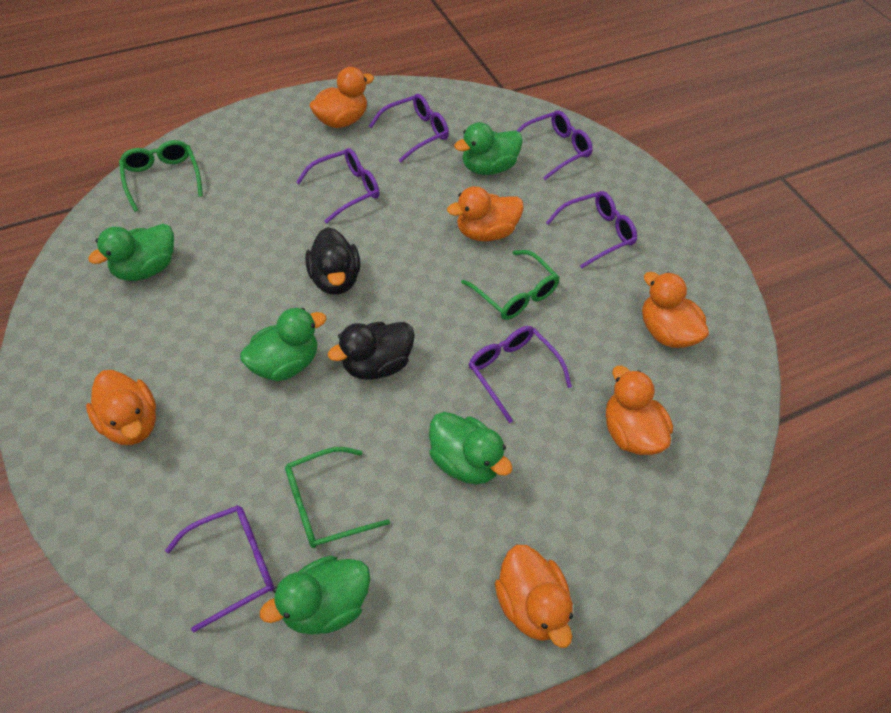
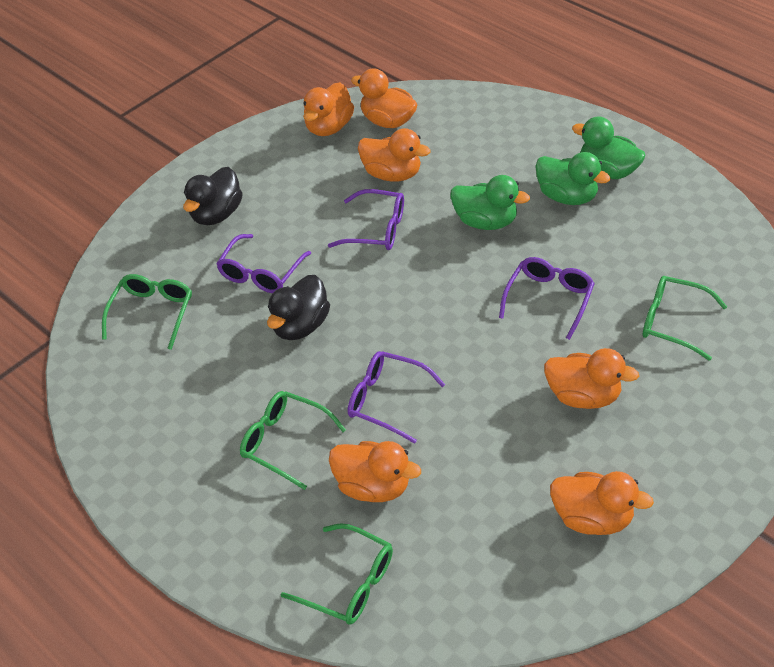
green duck: [88,224,174,281] [240,308,327,381] [260,556,371,635] [429,412,513,484] [454,122,523,175] = 5 -> [451,175,530,230] [535,152,610,205] [572,117,645,179] = 3
green glasses: [119,140,203,212] [285,447,390,548] [461,250,560,320] = 3 -> [102,274,192,350] [240,391,346,490] [281,523,393,625] [643,276,727,361] = 4
purple glasses: [165,505,274,632] [296,148,380,224] [369,94,449,162] [469,326,572,423] [517,110,593,180] [546,191,637,268] = 6 -> [216,234,311,293] [328,189,404,250] [348,351,445,444] [499,257,595,340] = 4

